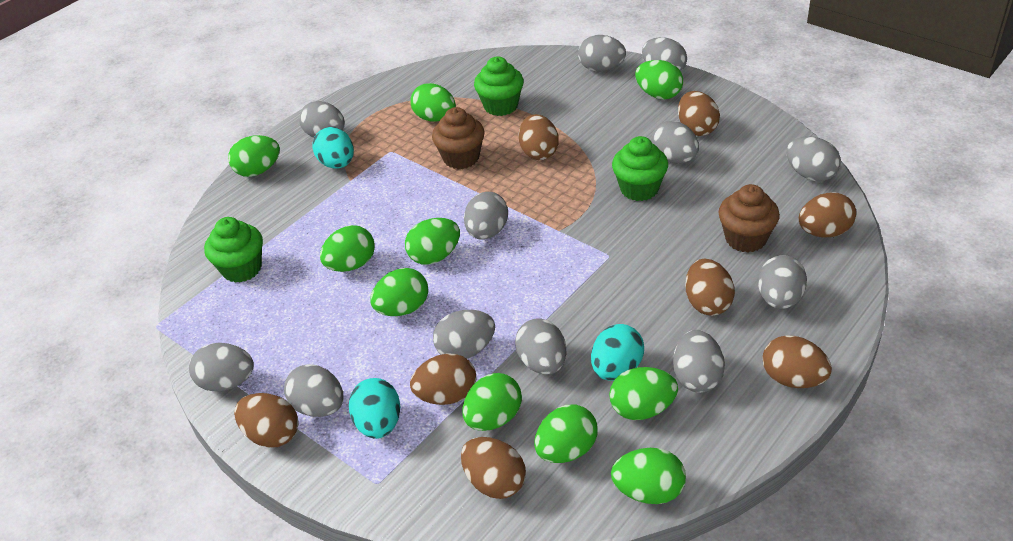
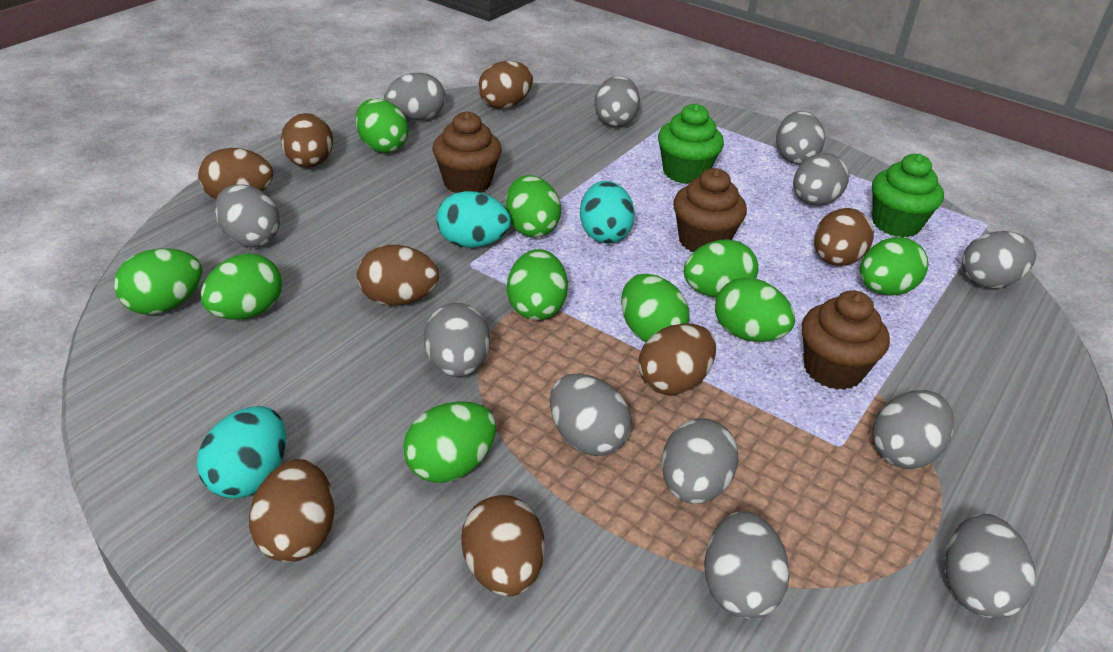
brown cupcake: [432,107,485,169] [718,184,780,252] = 2 -> [433,111,502,193] [673,168,747,252] [802,290,890,390] = 3
green cupcake: [204,217,263,283] [474,56,524,116] [612,136,668,201] = 3 -> [658,103,724,184] [872,154,944,238] = 2

